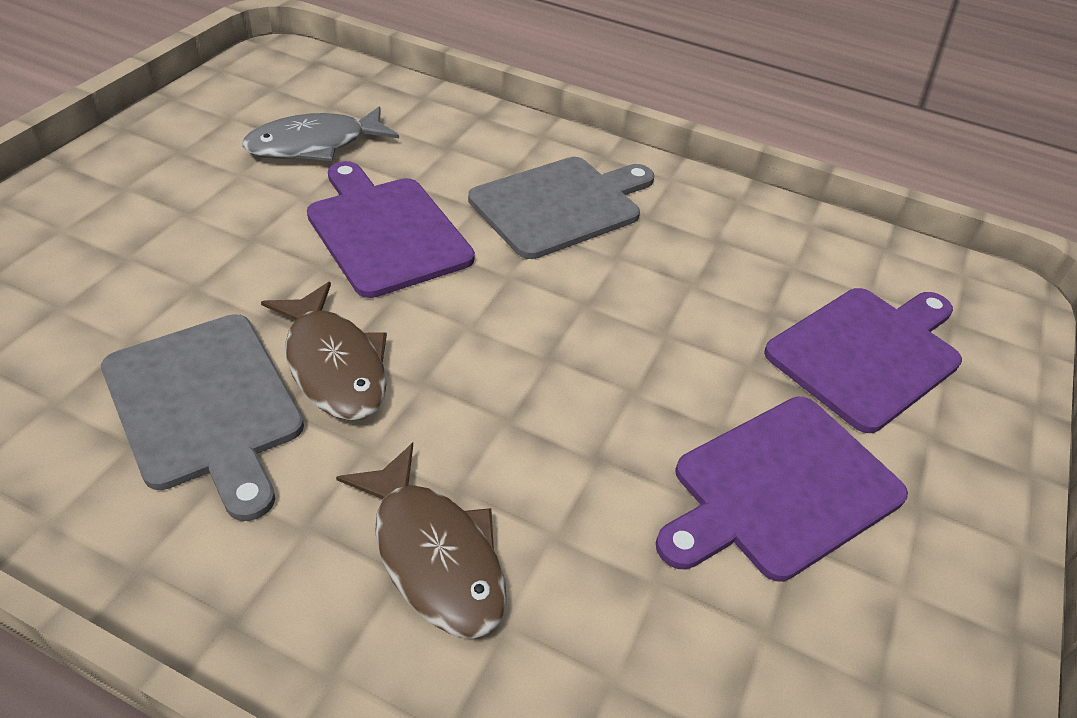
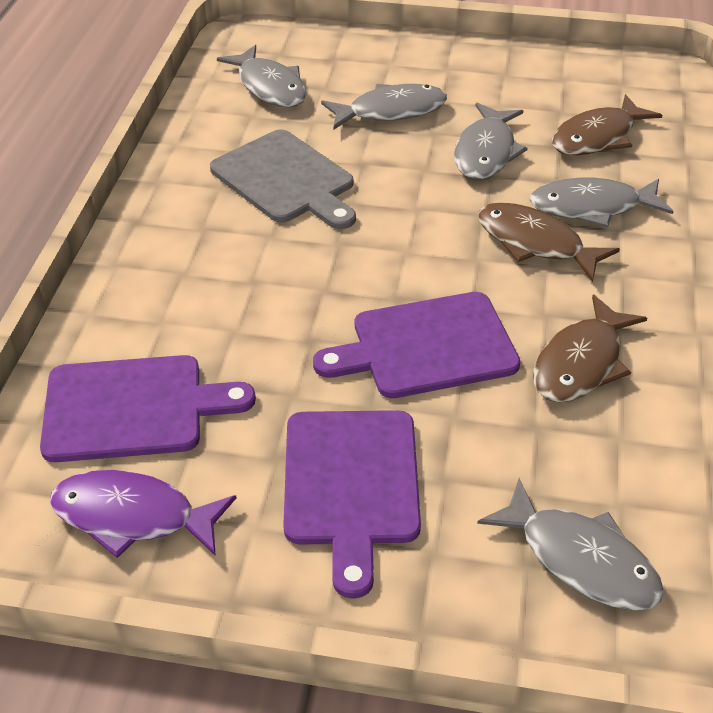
brown fish: [261,282,387,421] [336,443,507,639] = 2 -> [478,202,620,282] [533,295,647,402] [552,94,663,155] = 3
grey cutting board: [101,314,304,521] [468,157,654,259] = 2 -> [210,129,356,229] = 1
grey fish: [242,106,399,161] = 1 -> [217,45,307,107] [321,84,447,129] [454,103,528,179] [477,478,664,610] [530,178,674,227] = 5
purple fish: none = 0 -> [50,470,236,558] = 1

